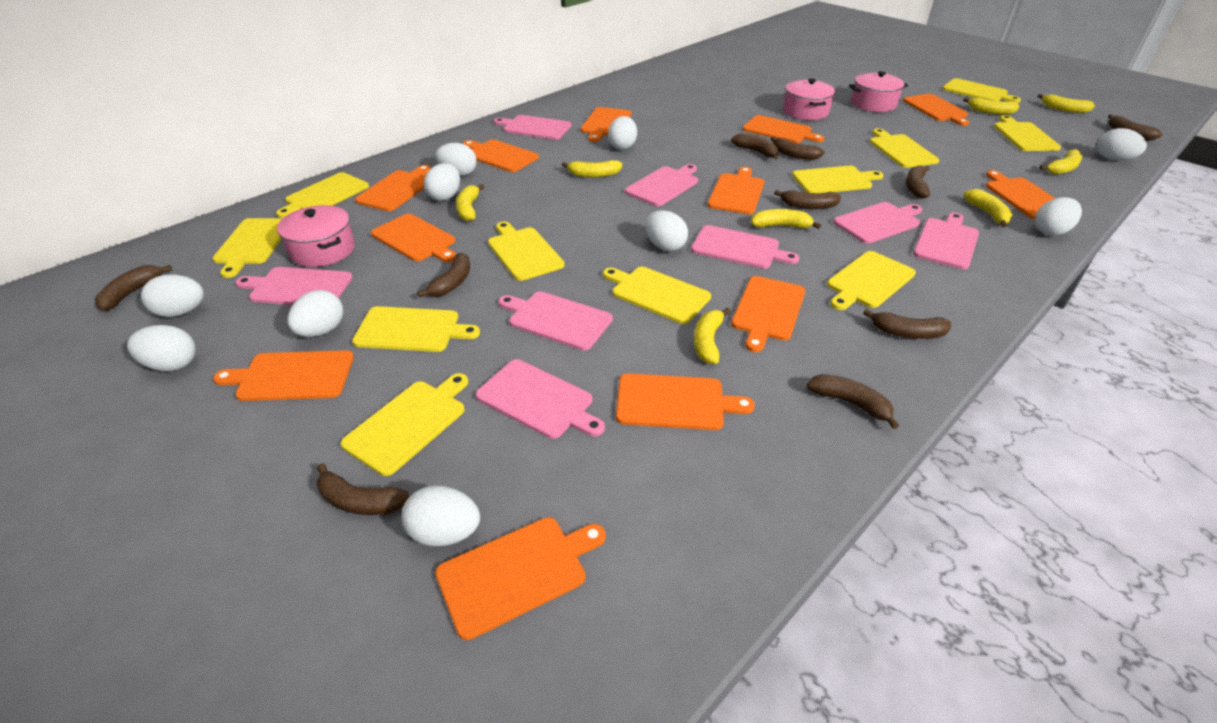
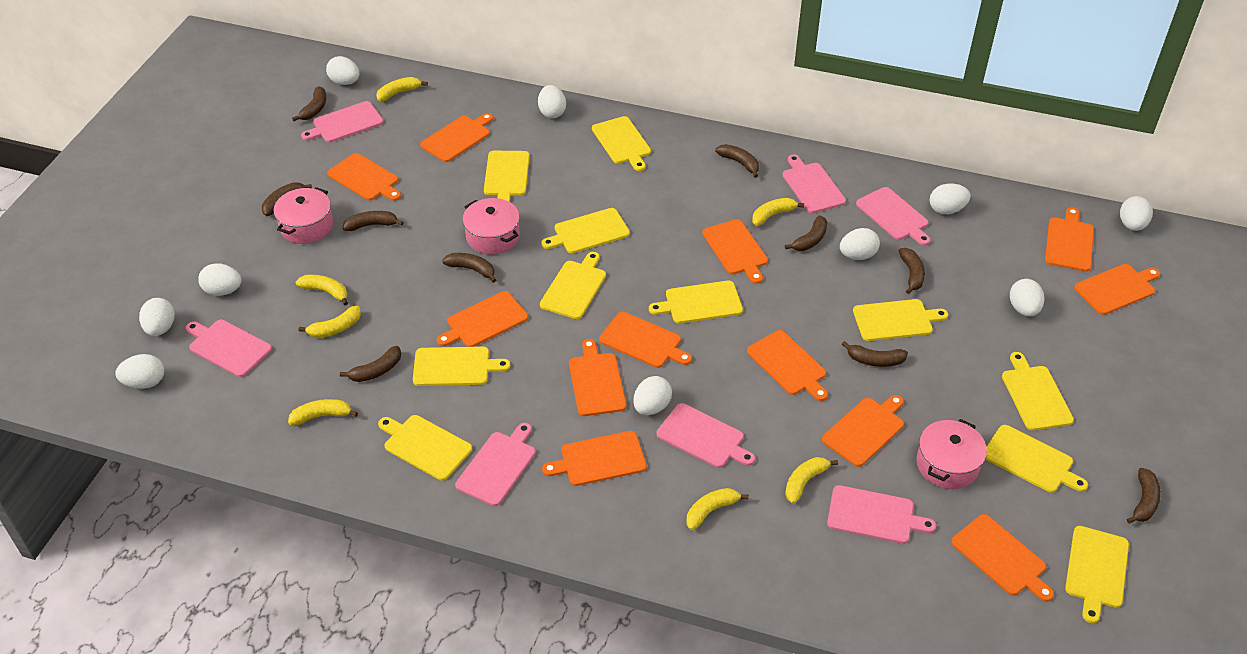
pink cutting board: [235,267,353,305] [475,359,605,439] [494,115,572,140] [498,291,613,350] [625,164,698,206] [691,225,799,269] [833,202,922,244] [913,213,979,269] = 8 -> [186,320,272,377] [301,101,383,142] [455,423,536,506] [656,403,755,468] [782,155,846,213] [827,485,936,544] [856,187,931,245] = 7
yellow banana: [456,184,484,221] [562,160,622,178] [694,308,730,364] [751,209,821,229] [963,97,1019,115] [963,189,1013,228] [1038,94,1095,113] [1039,149,1082,175] = 8 -> [288,399,358,425] [296,274,348,305] [299,306,361,338] [376,77,428,101] [686,488,749,530] [752,198,804,226] [785,457,838,504] = 7

